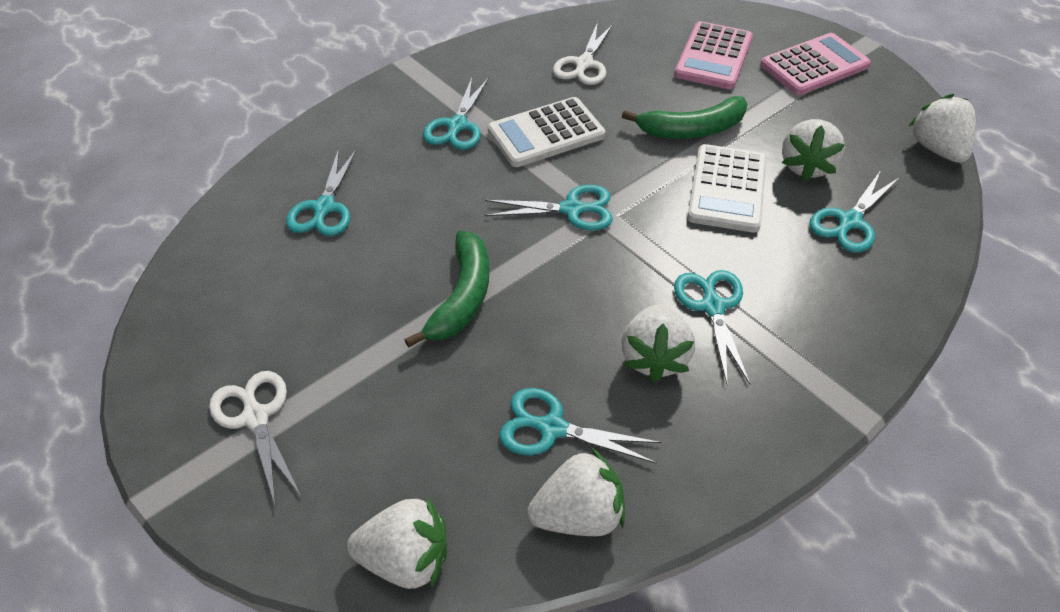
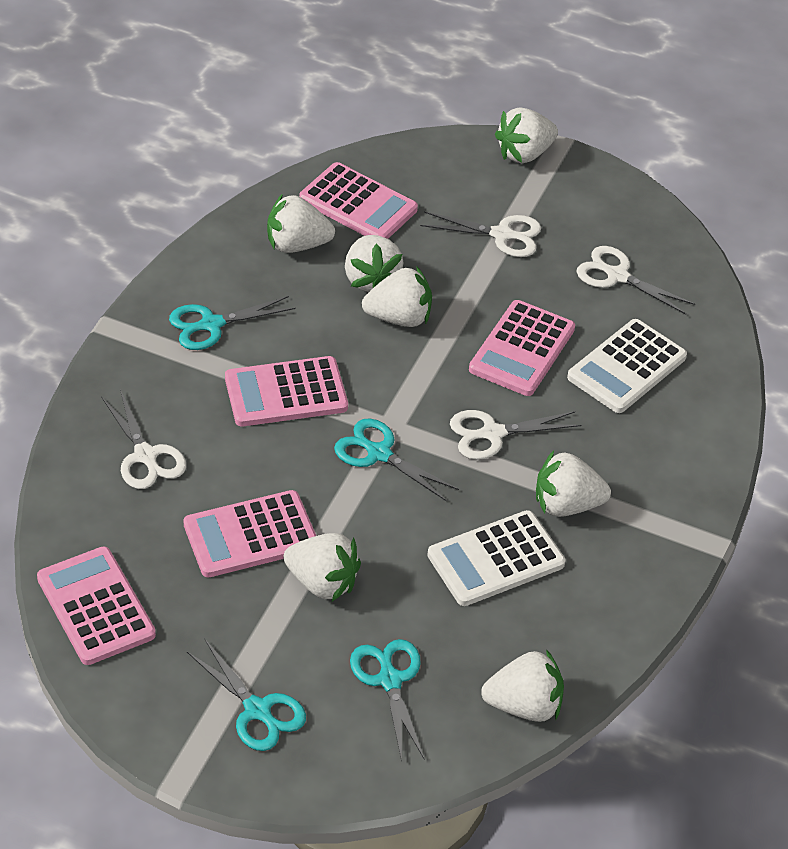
green banana: [404,230,489,348] [622,96,748,139] = 2 -> none = 0
pink calculator: [674,21,753,89] [760,33,871,95] = 2 -> [37,547,156,665] [184,490,316,577] [225,356,348,426] [299,162,418,239] [469,300,575,396] = 5
turquoise scissors: [286,149,357,236] [423,78,489,150] [484,185,613,231] [499,388,661,464] [674,270,750,384] [809,170,899,253] = 6 -> [169,296,296,350] [187,640,306,751] [334,419,459,501] [350,639,424,762] = 4
white scissors: [209,371,301,508] [553,22,613,85] = 2 -> [101,389,186,489] [420,211,541,257] [450,410,581,460] [576,246,695,315] = 4
white strawberry: [347,497,447,589] [527,447,625,536] [622,304,695,382] [782,119,845,182] [909,94,976,163] = 5 -> [267,194,335,253] [283,533,361,602] [345,235,404,292] [362,266,432,327] [481,649,564,722] [495,107,558,163] [536,450,611,517] = 7

